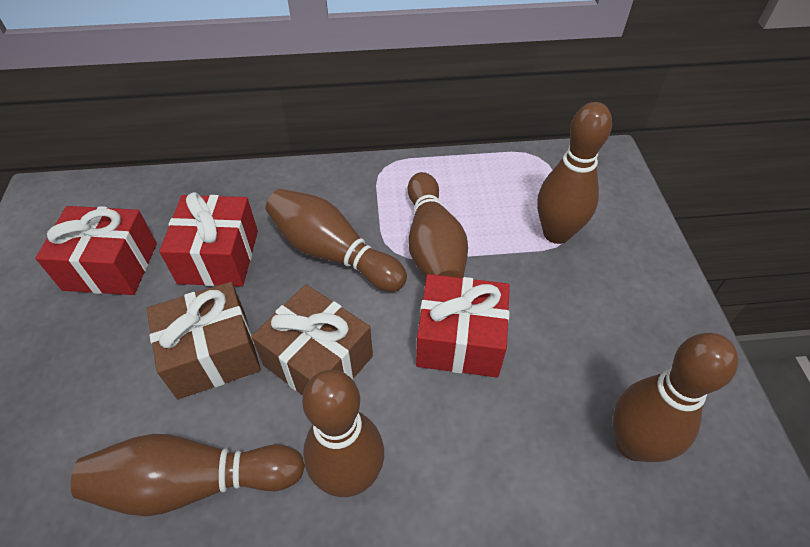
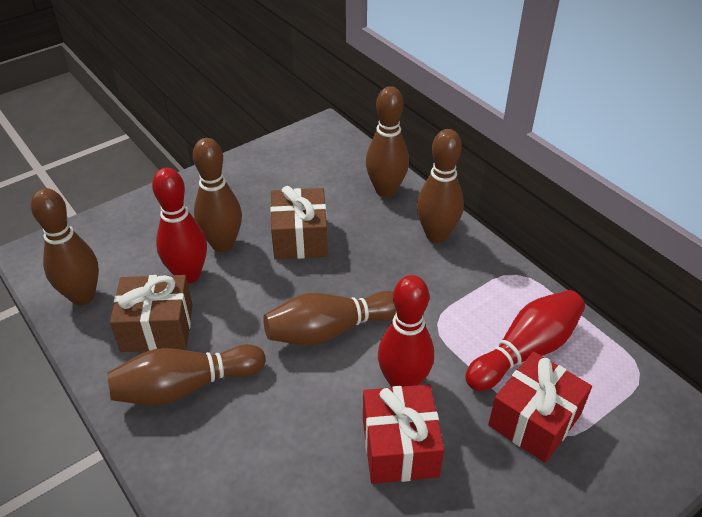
red bowling pin: none = 0 -> [152,168,207,284] [378,275,434,388] [465,290,585,391] = 3
red gift: [35,206,157,295] [159,192,258,287] [416,274,510,377] = 3 -> [363,384,444,484] [488,351,592,463] = 2

